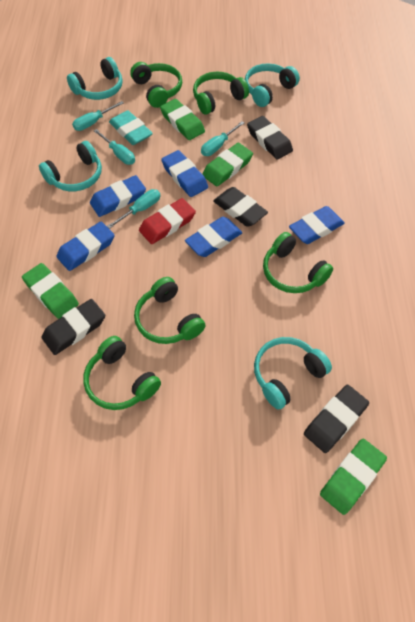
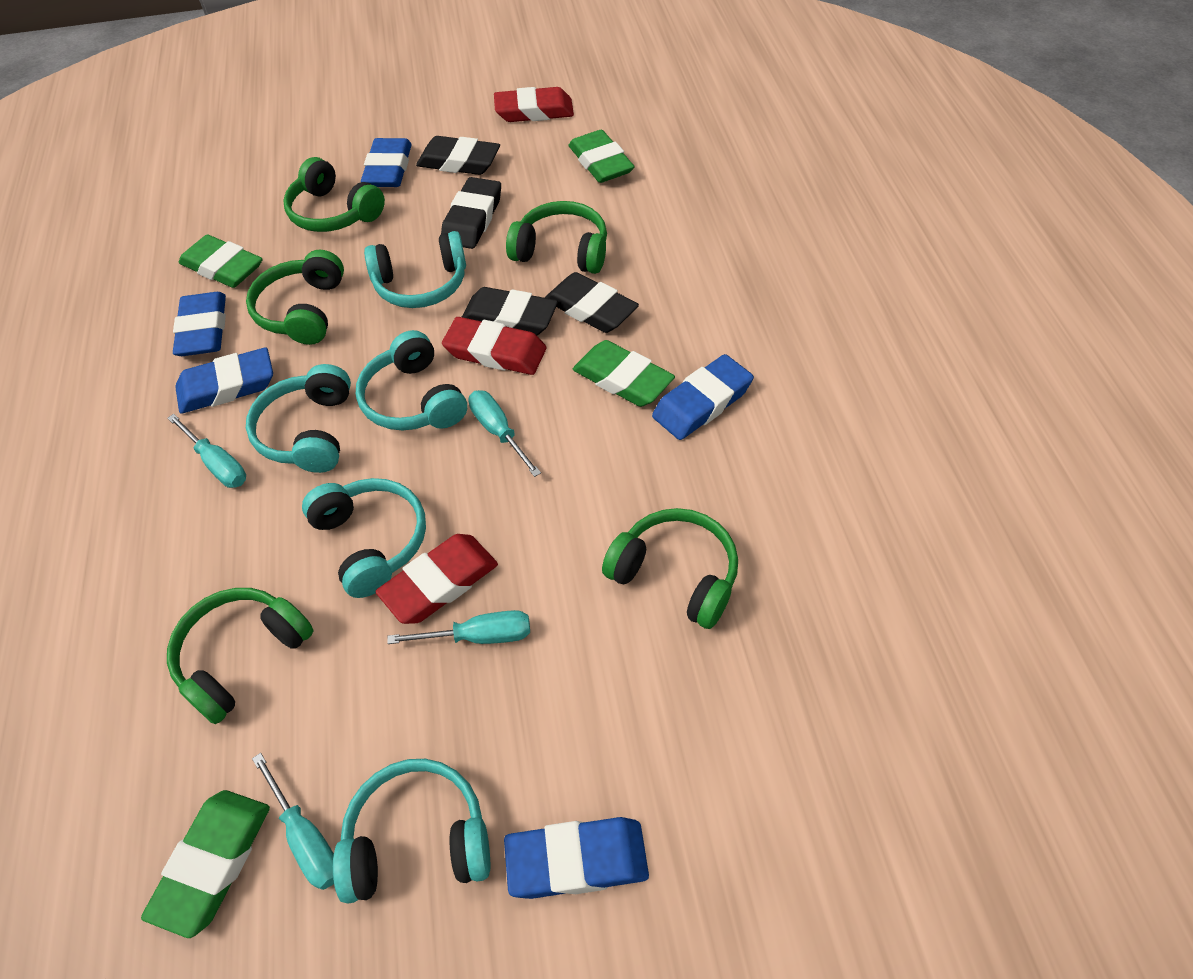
red eraser: [139,198,196,244] = 1 -> [376,534,498,624] [442,317,547,375] [494,87,574,122] = 3
turquoise eraser: [109,110,153,145] = 1 -> none = 0
turquoise headphones: [39,141,102,191] [67,57,123,100] [245,63,300,107] [254,337,332,410] = 4 -> [246,364,351,473] [302,478,426,598] [333,759,490,904] [356,330,467,431] [364,231,466,308] = 5

